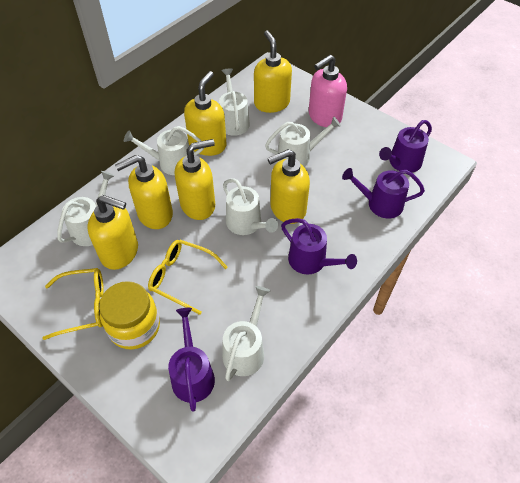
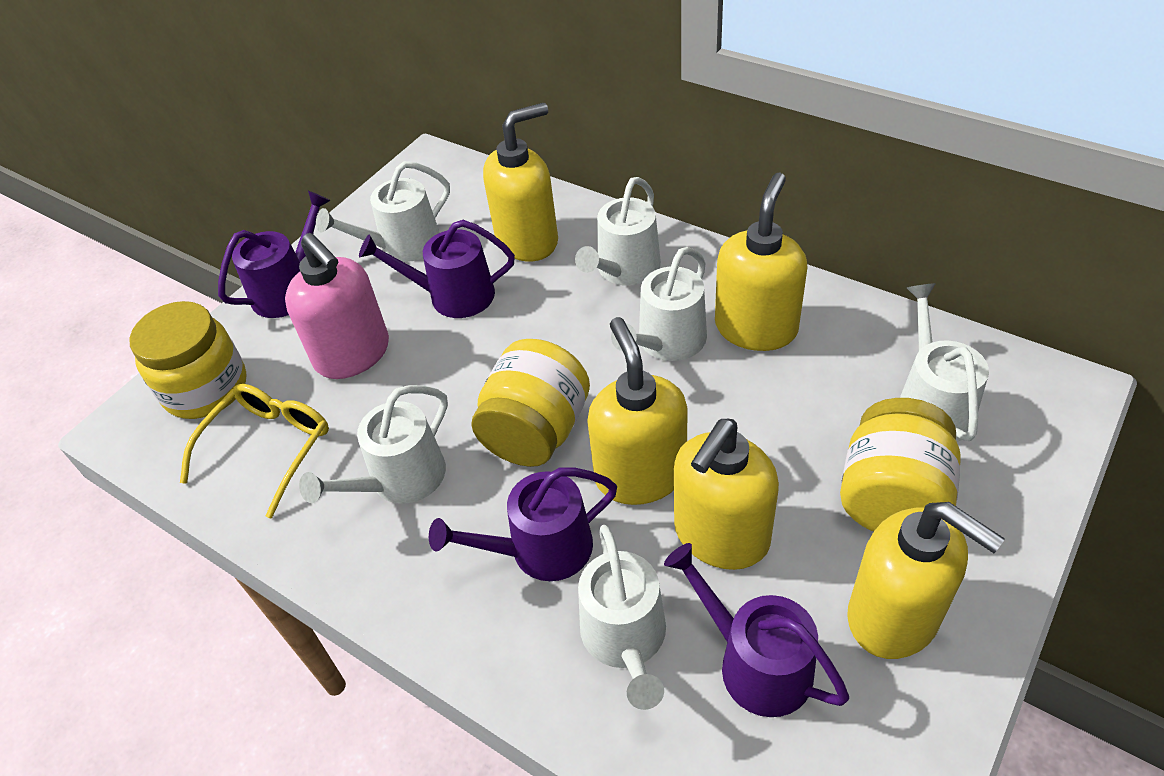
yellow glasses: [42,268,104,340] [148,240,228,315] = 2 -> [180,384,329,519] = 1
yellow jar: [99,281,160,349] = 1 -> [130,301,247,419] [471,339,590,467] [840,398,961,532] = 3
yellow soap dispenser: [88,195,138,270] [115,155,173,229] [175,139,215,220] [184,71,226,156] [254,30,292,113] [267,149,310,224] = 6 -> [483,103,558,261] [587,317,688,505] [674,419,779,570] [715,173,807,351] [847,502,1005,659] = 5

